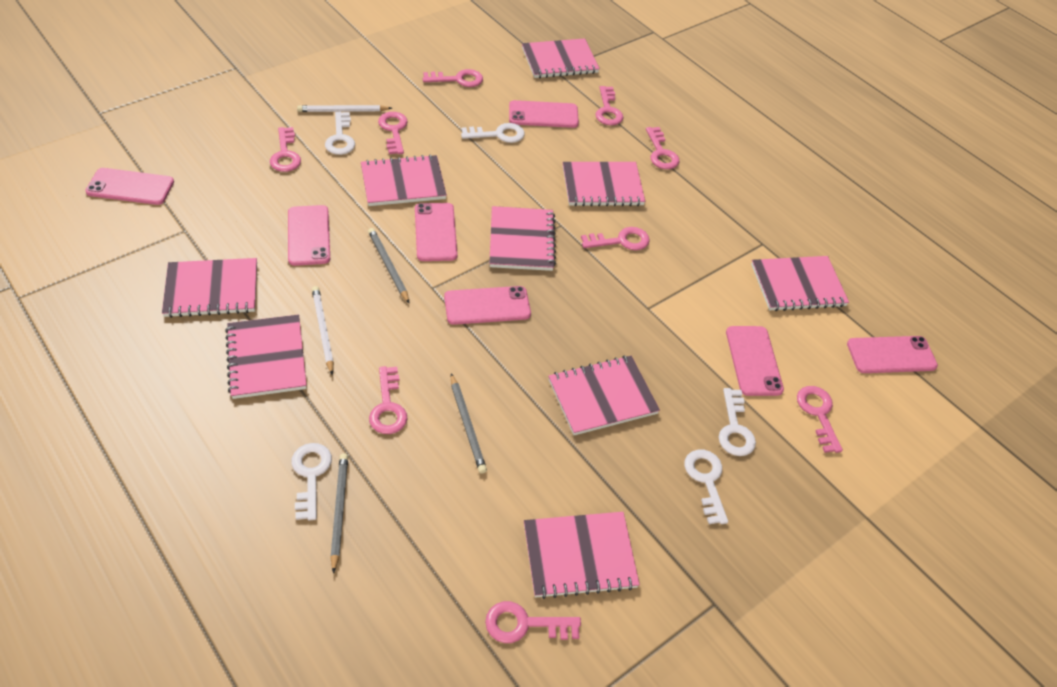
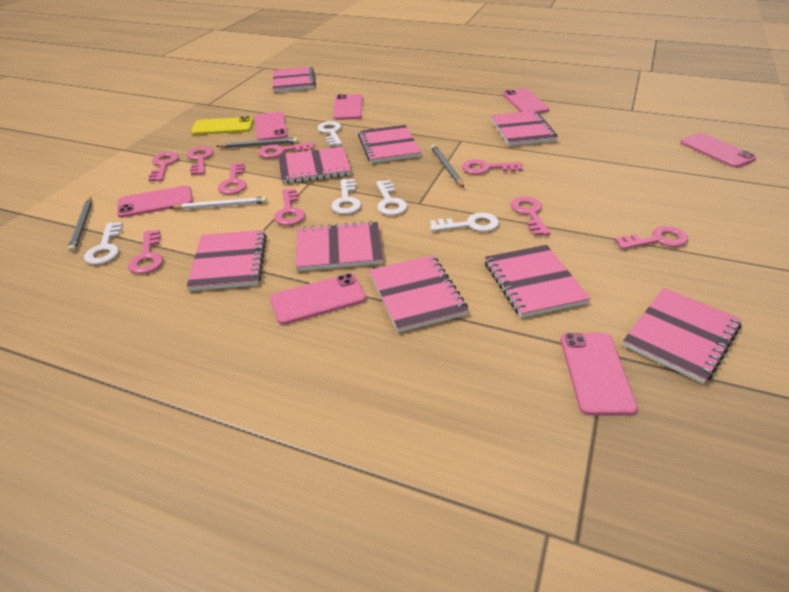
white pencil: [297,105,392,112] [312,286,334,375] = 2 -> [170,197,267,210] = 1
yellow phone: none = 0 -> [191,116,253,135] = 1

